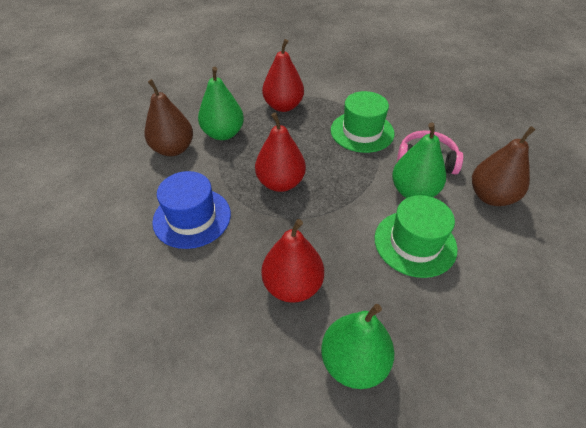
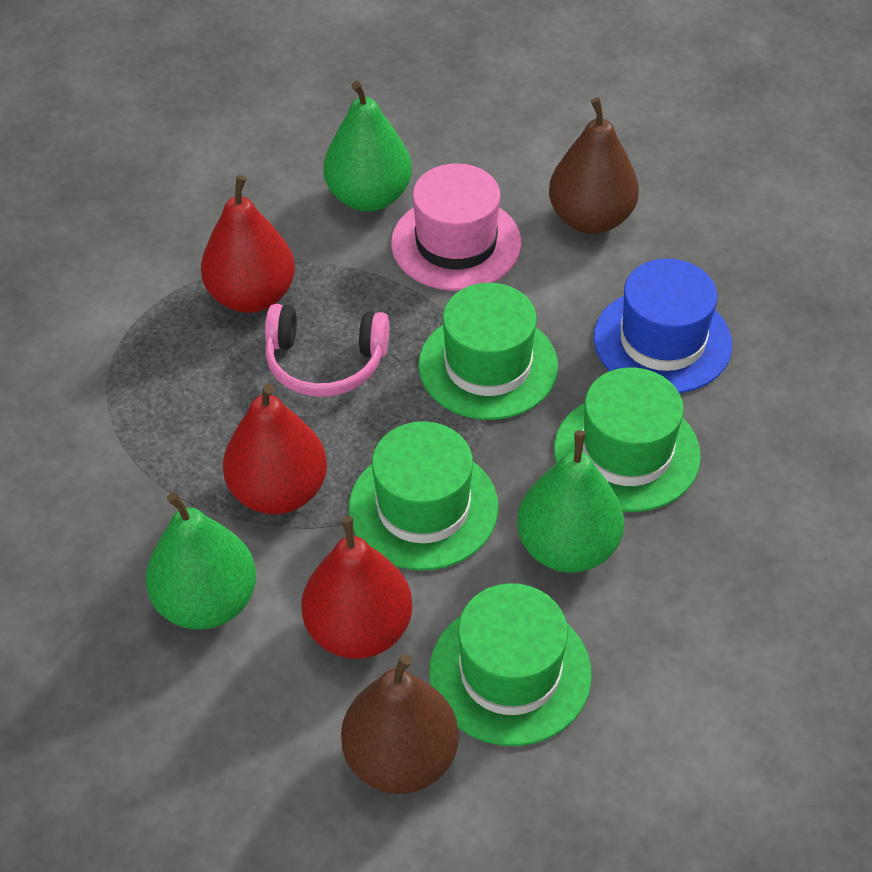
green hat: [331,91,394,153] [375,195,457,278] = 2 -> [349,421,499,570] [418,283,558,420] [429,583,592,746] [554,368,701,512] = 4
pink hat: none = 0 -> [391,163,522,291] = 1

